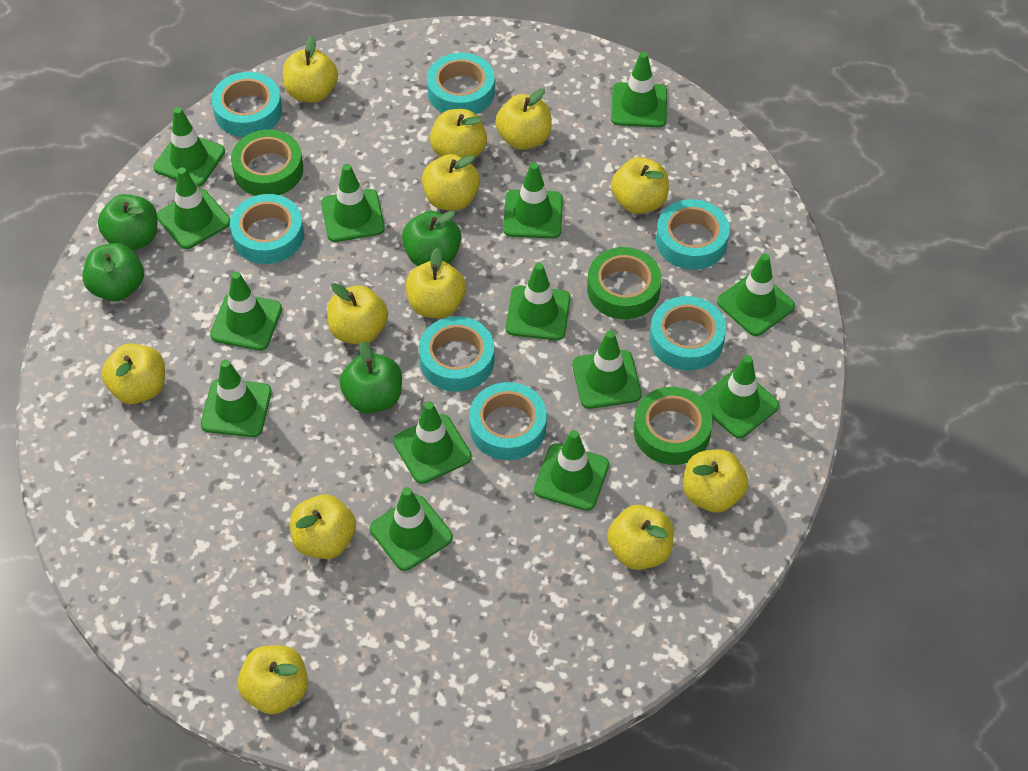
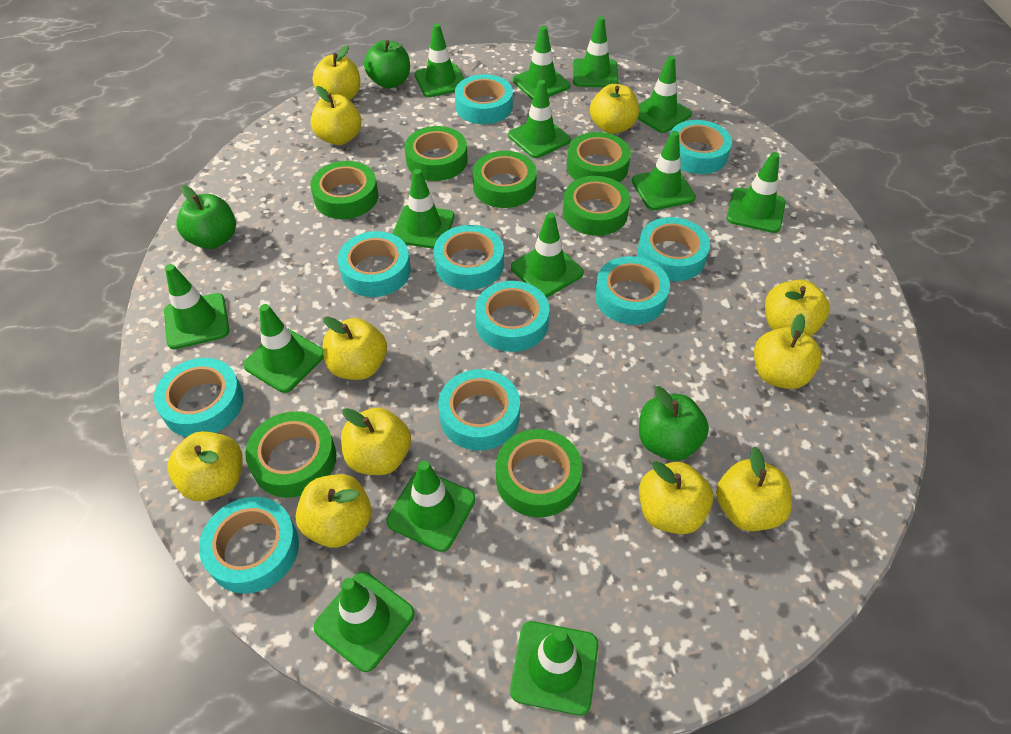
green apple: [83,243,144,301] [98,194,157,251] [340,341,402,413] [402,211,461,266] = 4 -> [176,185,236,249] [364,40,410,89] [639,386,709,461] = 3
green tape: [231,130,303,196] [587,247,662,319] [634,387,713,465] = 3 -> [245,411,336,498] [310,161,378,219] [404,126,468,181] [472,151,537,208] [496,429,582,517] [563,176,630,236] [567,132,631,182] = 7
turquoise tape: [211,72,282,137] [230,194,304,264] [419,316,494,392] [427,53,495,114] [469,382,547,460] [650,296,726,371] [656,199,730,270] = 7 -> [154,358,244,437] [199,497,299,594] [338,231,411,297] [434,225,504,290] [438,369,520,450] [455,74,513,124] [475,281,550,352] [595,256,670,325] [637,217,710,281] [670,120,732,174] = 10
yellow apple: [102,343,165,404] [238,645,308,714] [283,36,338,103] [290,494,356,559] [327,283,388,345] [406,247,466,318] [422,154,480,210] [430,109,487,158] [495,88,552,150] [607,505,673,570] [611,157,669,214] [683,449,748,513] = 12 -> [168,431,243,501] [295,474,371,548] [310,86,361,145] [313,45,360,100] [323,316,387,380] [341,407,411,475] [590,84,639,134] [639,461,713,534] [716,447,792,531] [754,314,822,389] [765,280,830,336] = 11

